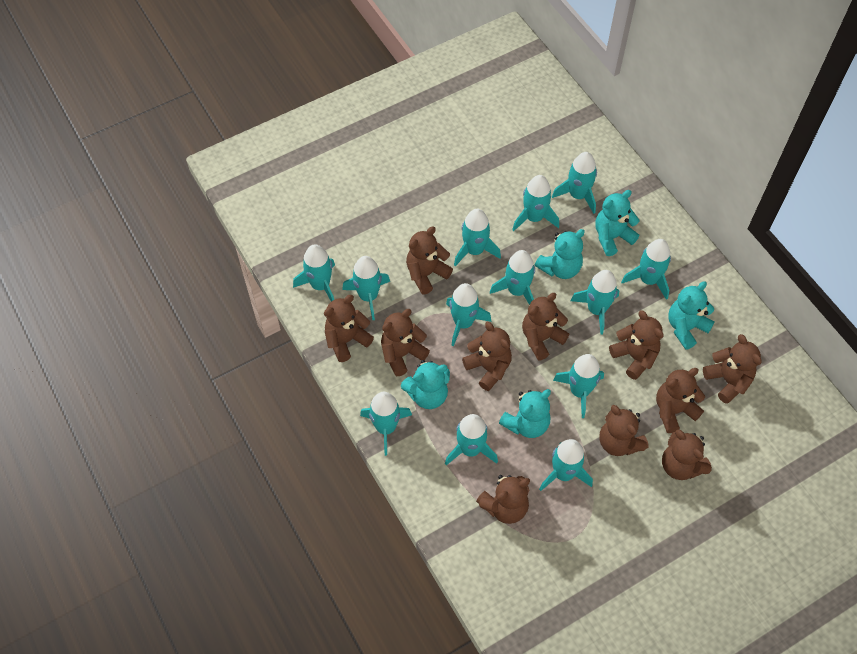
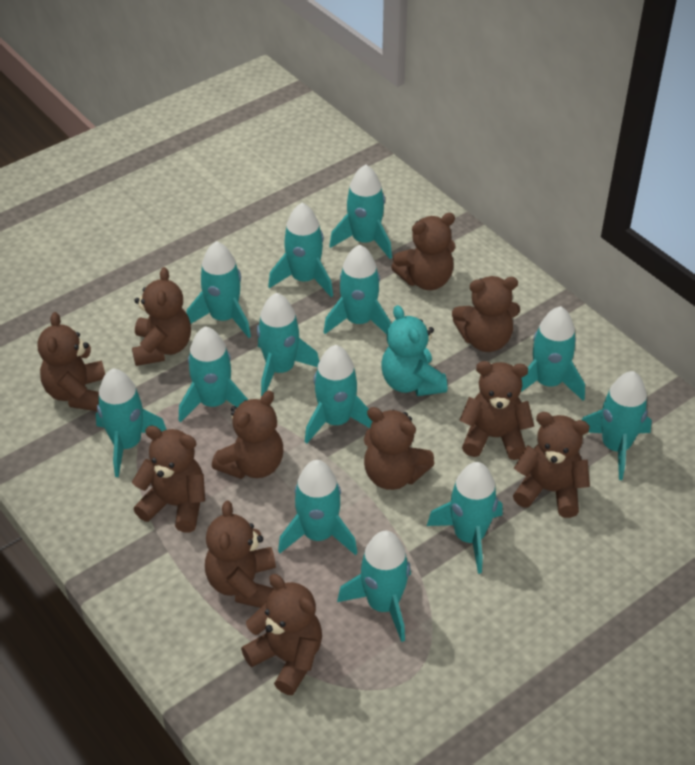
turquoise teddy bear: [401,360,450,409] [499,389,551,438] [535,229,585,279] [595,190,640,256] [668,281,715,350] = 5 -> [382,305,447,396] = 1

